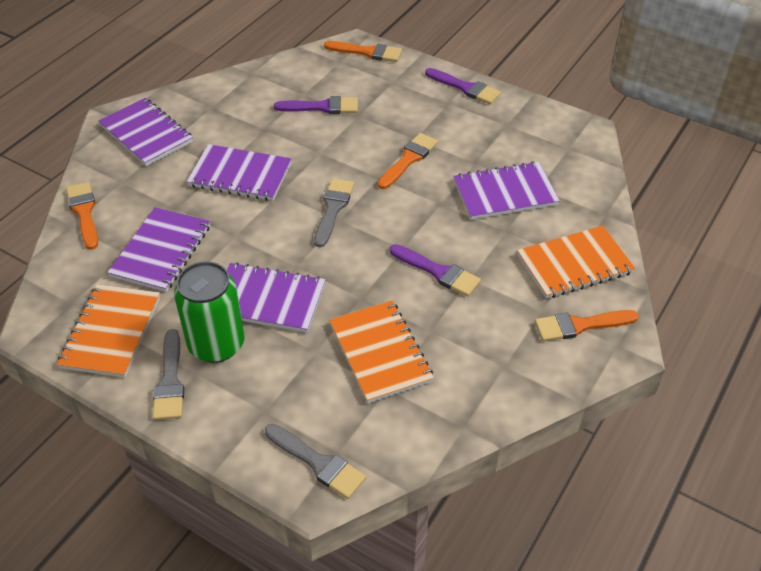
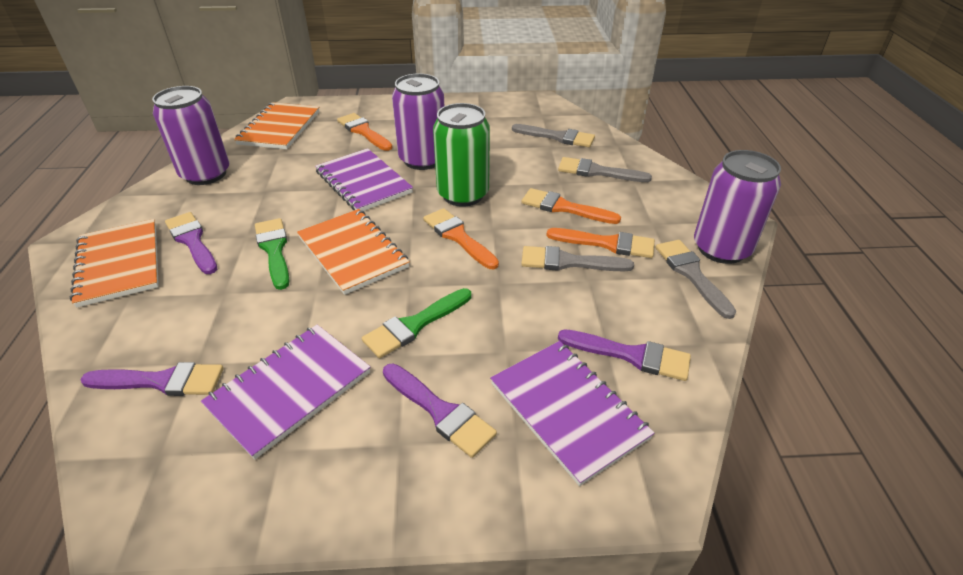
green brush: none = 0 -> [255,218,289,290] [362,288,471,358] = 2
grey brush: [152,329,184,420] [265,424,366,499] [314,178,354,248] = 3 -> [512,124,595,147] [521,246,634,271] [558,157,652,182] [656,240,736,319] = 4
purple brush: [274,96,358,114] [390,244,481,296] [425,68,501,104] = 3 -> [80,362,224,396] [165,212,217,274] [383,363,497,458] [558,329,691,381] = 4
purple can: none = 0 -> [152,86,230,185] [392,73,444,170] [694,150,781,264] = 3
purple notebook: [98,98,193,166] [107,207,210,292] [187,144,292,201] [227,262,326,333] [453,161,560,220] = 5 -> [201,325,370,460] [315,148,413,211] [490,341,654,486] = 3

